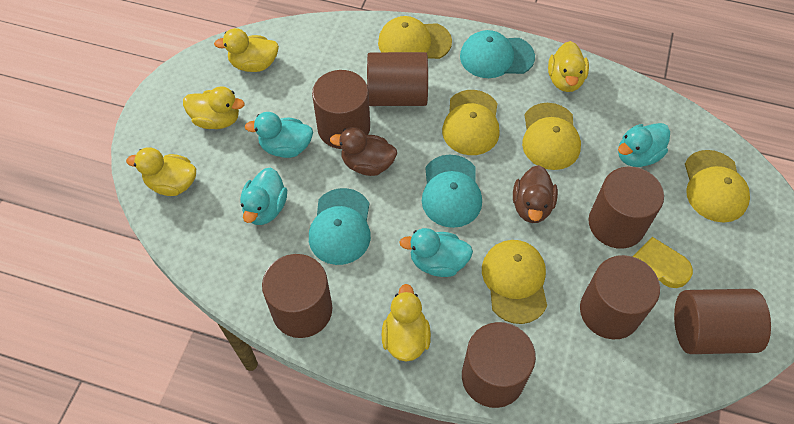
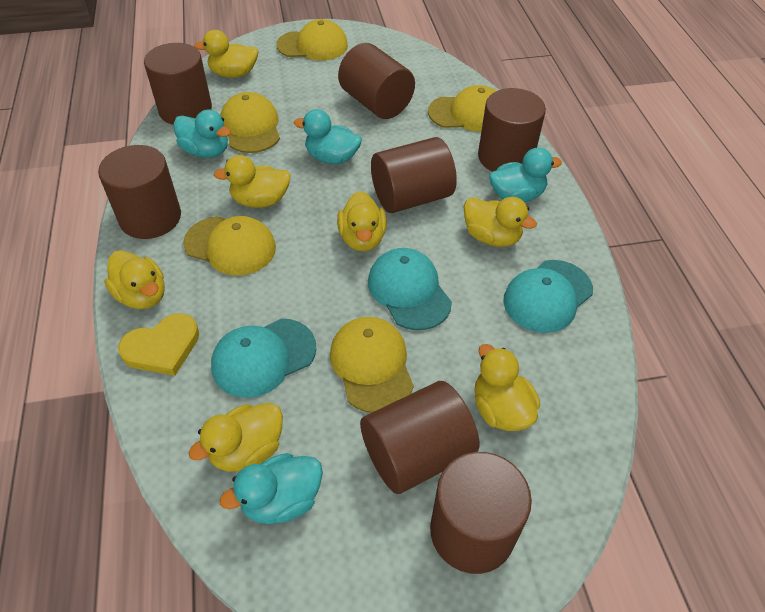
brown duck: [330,127,397,176] [513,165,558,223] = 2 -> none = 0
yellow duck: [126,147,196,196] [183,86,245,129] [214,28,279,72] [382,284,431,362] [548,41,589,92] = 5 -> [104,250,165,309] [188,403,283,472] [194,30,258,78] [214,155,291,208] [337,191,387,252] [464,197,537,247] [475,344,540,431] = 7

